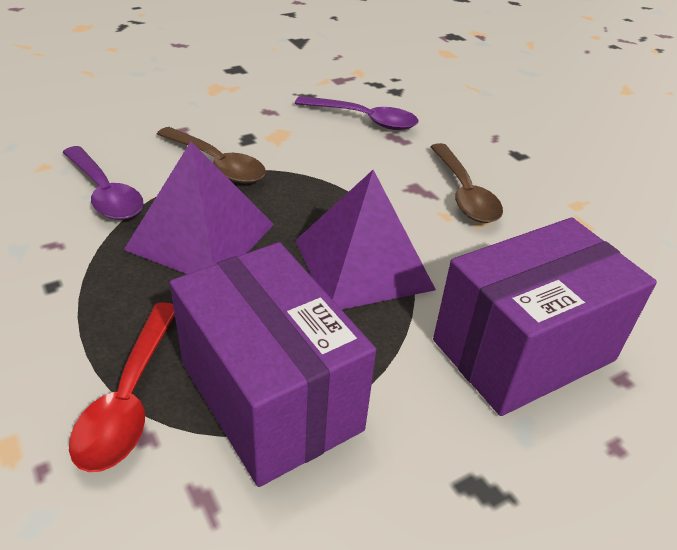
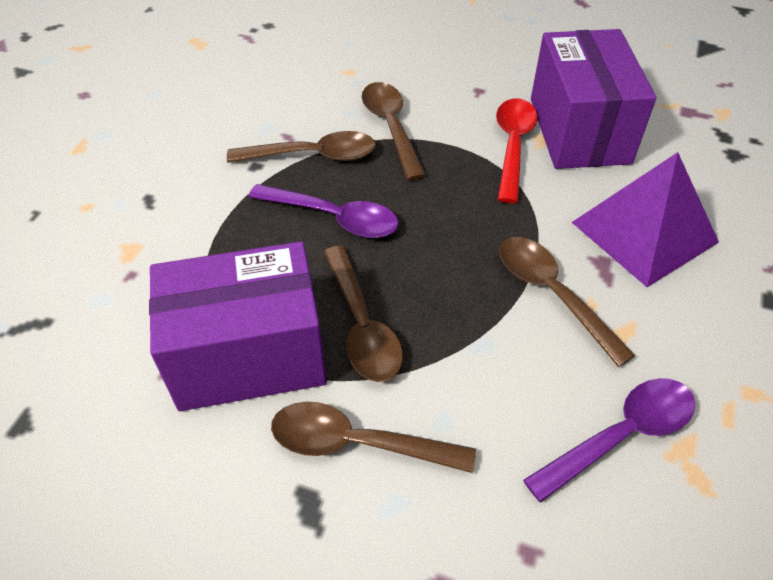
brown spoon: [157,127,266,183] [430,143,503,223] = 2 -> [227,131,376,163] [271,401,476,473] [324,245,403,382] [362,82,426,180] [499,237,636,367] = 5
purple pyramid: [124,142,274,274] [295,170,436,310] = 2 -> [572,152,719,287] = 1

